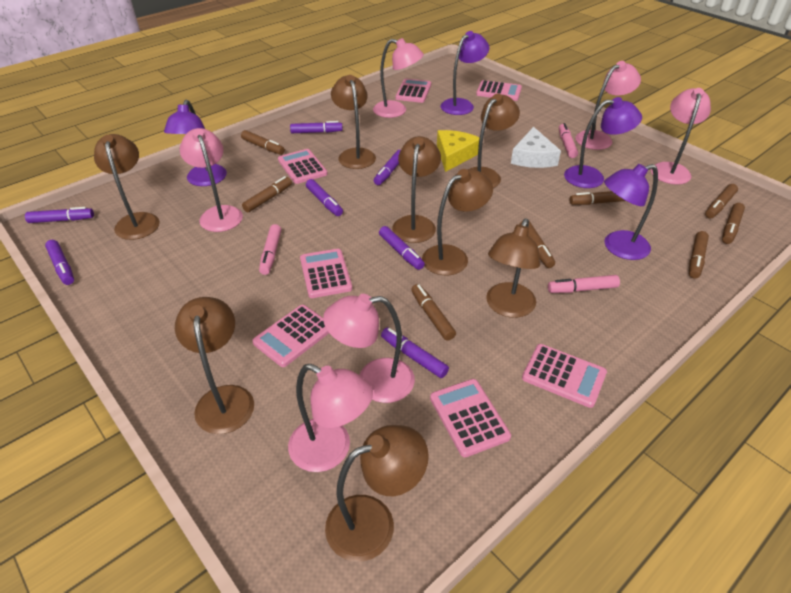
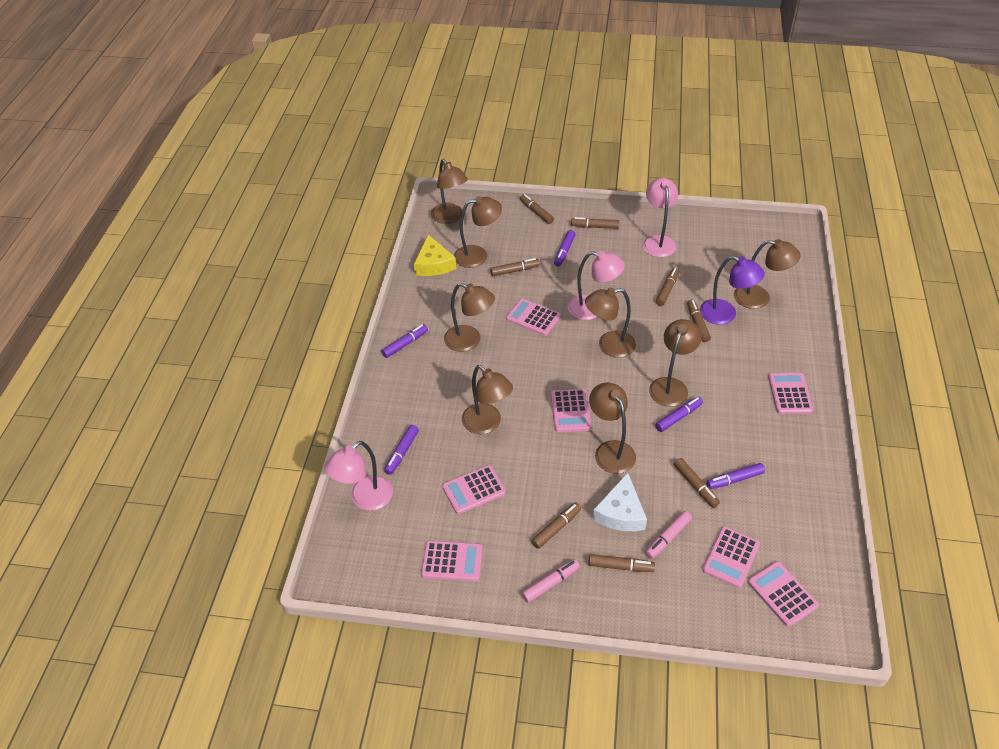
pink lamp: [180,128,243,232] [288,364,373,472] [323,294,415,403] [373,38,424,118] [575,61,641,150] [651,88,711,185] = 6 -> [324,441,393,511] [567,250,625,320] [643,178,678,257] = 3
pink marker: [259,224,281,275] [548,275,620,293] [559,123,578,158] = 3 -> [522,559,580,603] [645,511,692,559] = 2
purple lamp: [164,100,227,186] [441,31,490,115] [564,97,642,188] [604,164,658,260] = 4 -> [700,256,765,325] = 1
purple marker: [25,207,94,223] [45,240,74,285] [290,121,343,133] [306,179,343,216] [374,150,401,185] [379,226,425,270] [381,327,449,378] = 7 -> [382,324,428,358] [384,425,419,475] [554,230,576,267] [655,397,703,432] [706,463,765,489] = 5

